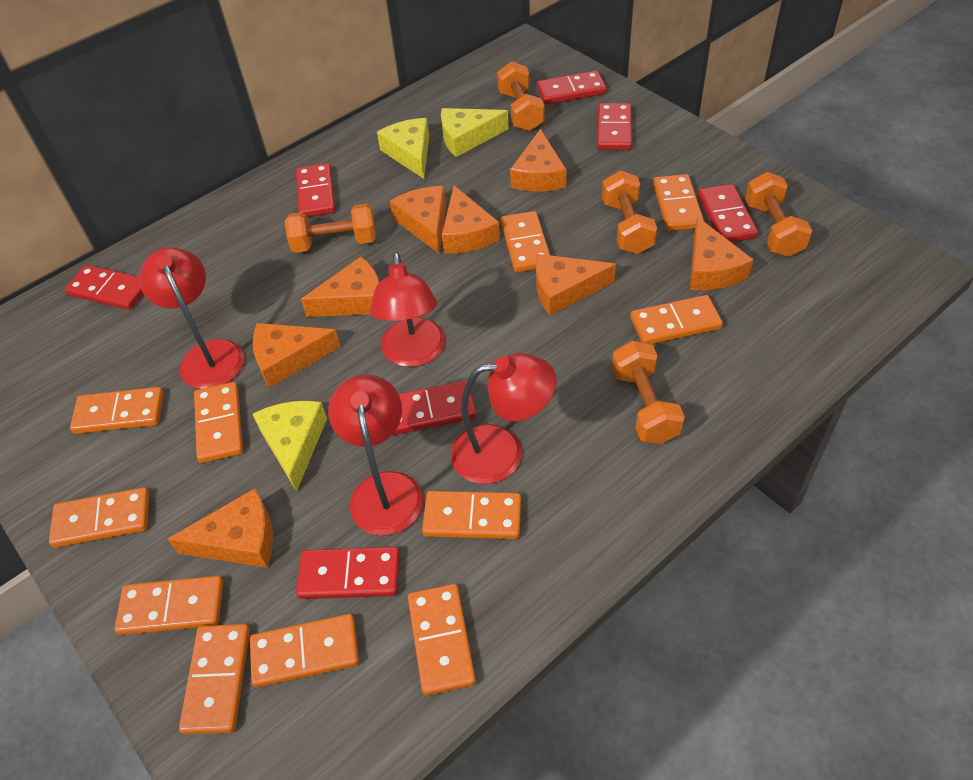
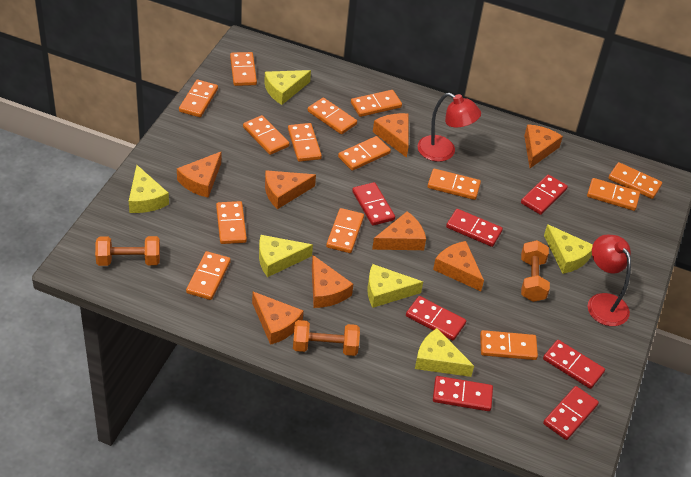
orange domino: [49,487,149,548] [70,387,164,434] [115,576,223,635] [179,624,250,734] [194,382,243,463] [250,614,359,688] [408,584,476,696] [422,491,521,539] [501,211,550,272] [630,295,723,344] [653,174,704,231] = 11 -> [179,80,218,117] [186,251,231,300] [216,201,247,244] [230,52,257,86] [243,115,290,155] [288,123,322,162] [308,98,357,134] [326,208,364,253] [338,136,391,171] [351,90,402,117] [428,169,481,200] [480,330,538,360] [587,178,640,211] [608,162,662,199] = 14
orange dumbbell: [285,204,376,253] [497,61,544,131] [602,170,657,254] [612,340,685,444] [745,172,812,257] = 5 -> [95,236,160,266] [293,320,360,356] [521,240,550,302] = 3
red lamp: [139,247,244,389] [328,374,423,536] [370,252,445,367] [451,353,556,484] = 4 -> [417,93,481,162] [588,234,631,326] = 2
yellow cheese: [253,401,327,492] [377,118,429,179] [441,108,509,157] = 3 -> [129,165,169,213] [259,235,313,277] [264,70,311,105] [367,264,423,308] [415,328,474,377] [544,224,593,274] = 6

